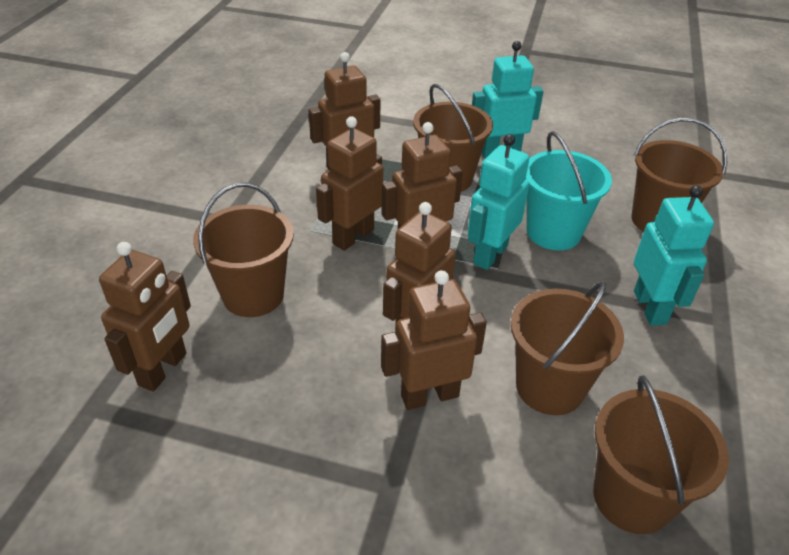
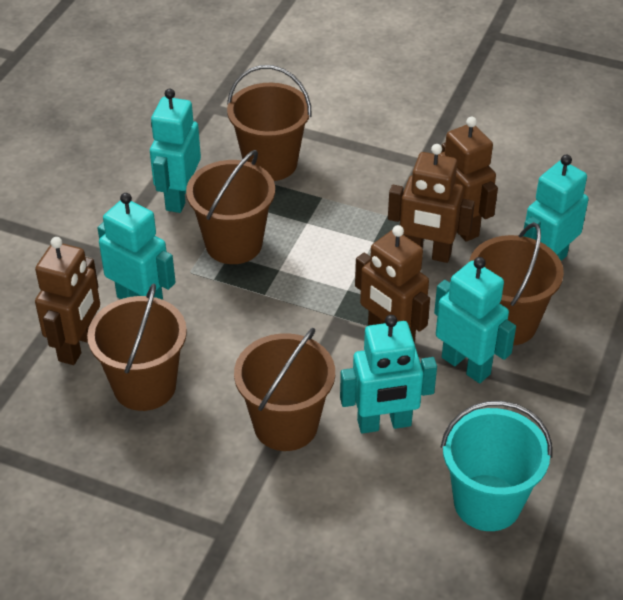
brown robot: [99,242,191,392] [308,52,380,170] [316,116,384,251] [381,270,487,410] [382,122,463,229] [383,202,456,332] = 6 -> [35,237,100,365] [355,225,430,343] [388,144,475,263] [439,117,498,242] = 4
turquoise robot: [468,134,529,270] [472,41,544,158] [634,185,714,326] = 3 -> [97,193,176,300] [150,88,201,213] [340,315,437,433] [434,257,516,383] [524,154,589,261] = 5

